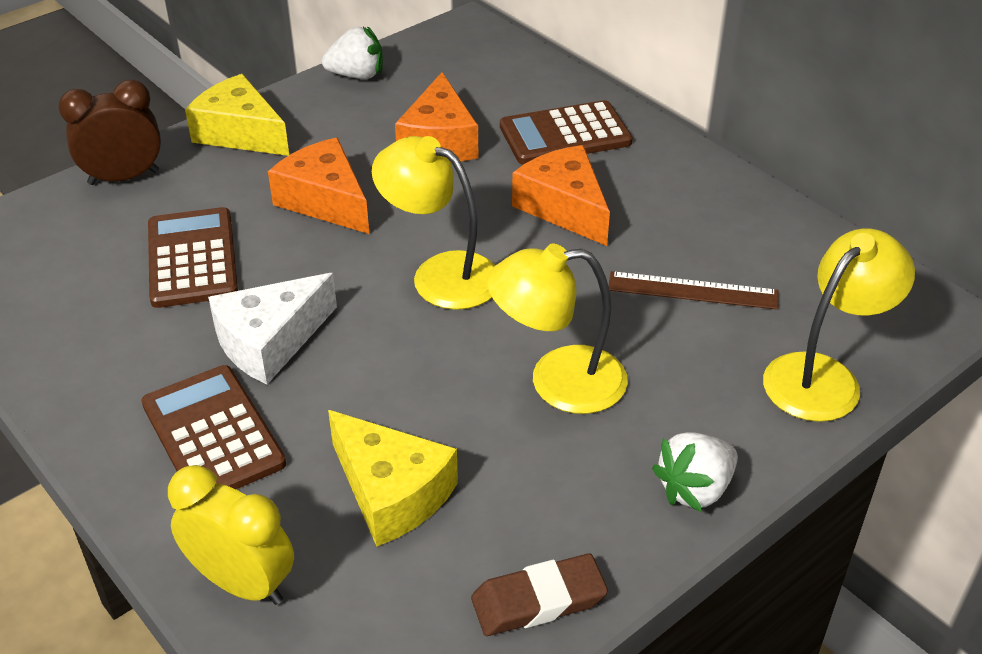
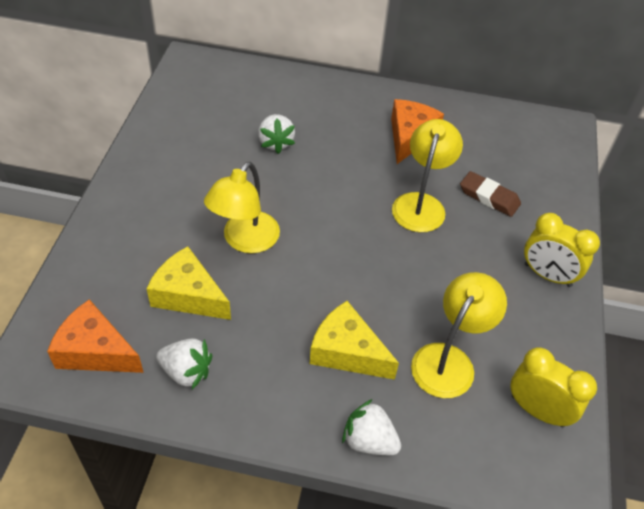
brown calculator: [141,365,286,489] [148,207,238,308] [500,100,633,164] = 3 -> none = 0
brown clock: [58,80,161,185] = 1 -> none = 0
brown ruler: [608,271,778,310] = 1 -> none = 0
orange cheese: [268,137,369,234] [395,72,478,161] [512,145,610,246] = 3 -> [47,299,144,373] [391,99,444,164] = 2
white cheese: [208,273,337,384] = 1 -> none = 0
white strawberry: [322,26,383,79] [652,432,738,512] = 2 -> [156,338,212,389] [258,114,295,154] [342,399,401,455] = 3
yellow clock: [168,465,294,605] = 1 -> [511,347,597,427] [524,213,600,287] = 2

